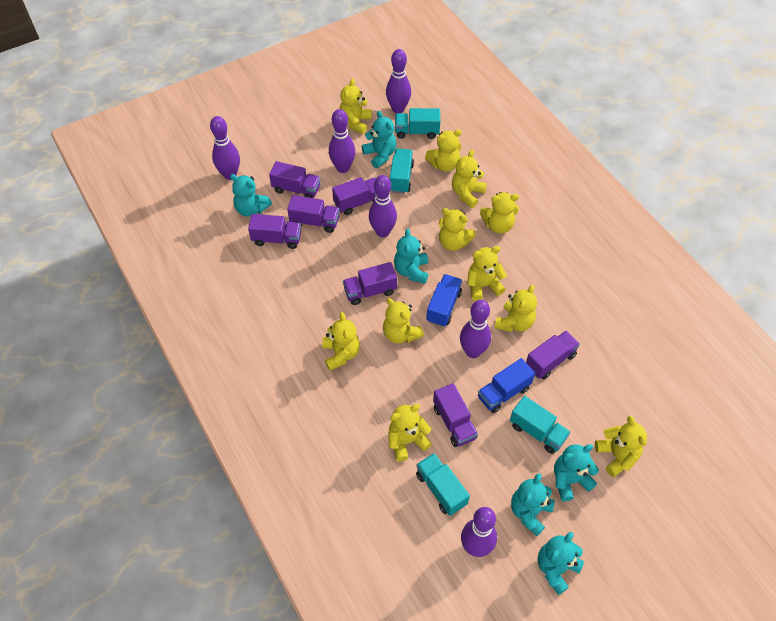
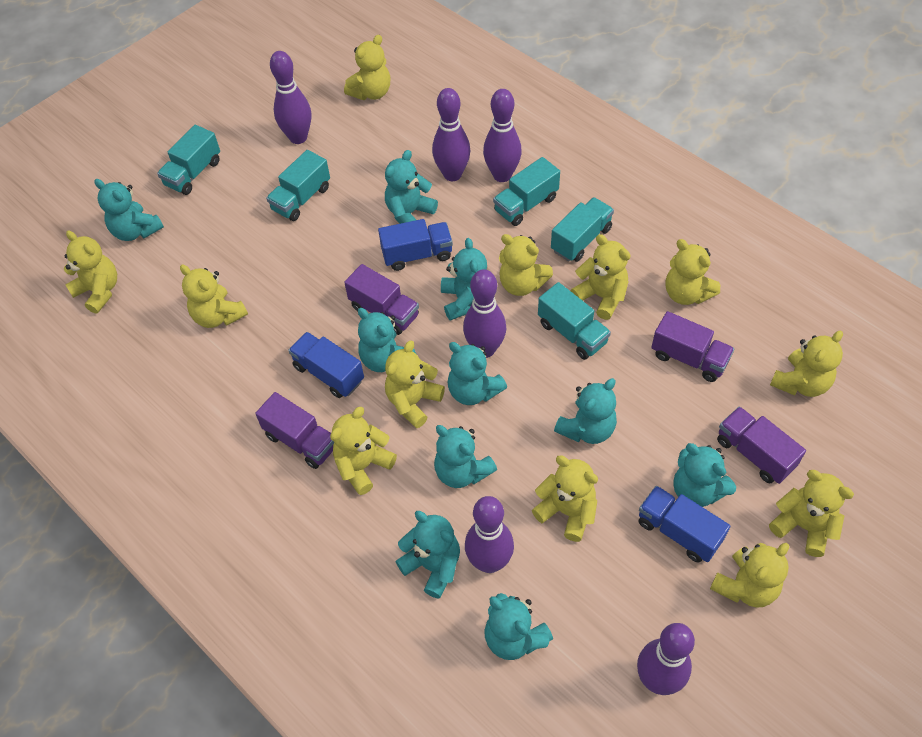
blue truck: [426,274,462,327] [478,358,535,413] = 2 -> [288,332,364,398] [378,219,453,271] [639,486,730,562] = 3
purple truck: [248,214,301,249] [269,161,320,198] [287,195,340,233] [332,177,376,215] [343,262,397,305] [433,383,478,447] [526,331,580,379] = 7 -> [255,392,334,469] [344,264,419,335] [651,311,734,382] [717,407,806,484] = 4
turquoise teddy bear: [230,174,272,217] [362,111,397,168] [394,229,428,284] [511,473,555,536] [538,532,584,595] [554,444,599,501] = 6 -> [94,179,164,241] [358,308,416,372] [385,150,438,224] [395,511,460,598] [434,425,497,488] [441,238,487,321] [447,342,507,405] [484,593,553,660] [554,378,617,444] [673,443,736,507] = 10
turquoise truck: [390,148,414,194] [395,108,440,139] [416,453,470,516] [510,396,571,454] = 4 -> [157,125,220,195] [266,150,330,221] [493,157,560,226] [538,282,611,360] [551,197,614,262] = 5
yellow teddy bear: [322,312,360,371] [339,78,372,134] [383,298,424,344] [388,404,432,462] [425,129,462,172] [439,208,476,251] [452,150,487,208] [467,246,507,301] [480,192,519,234] [495,285,537,332] [595,416,647,477] = 11 -> [64,230,117,314] [180,265,248,328] [330,407,397,495] [344,35,390,100] [385,341,445,428] [499,234,553,296] [532,456,598,542] [571,234,631,320] [666,239,720,305] [710,543,789,608] [769,470,854,557] [770,331,843,397] = 12

